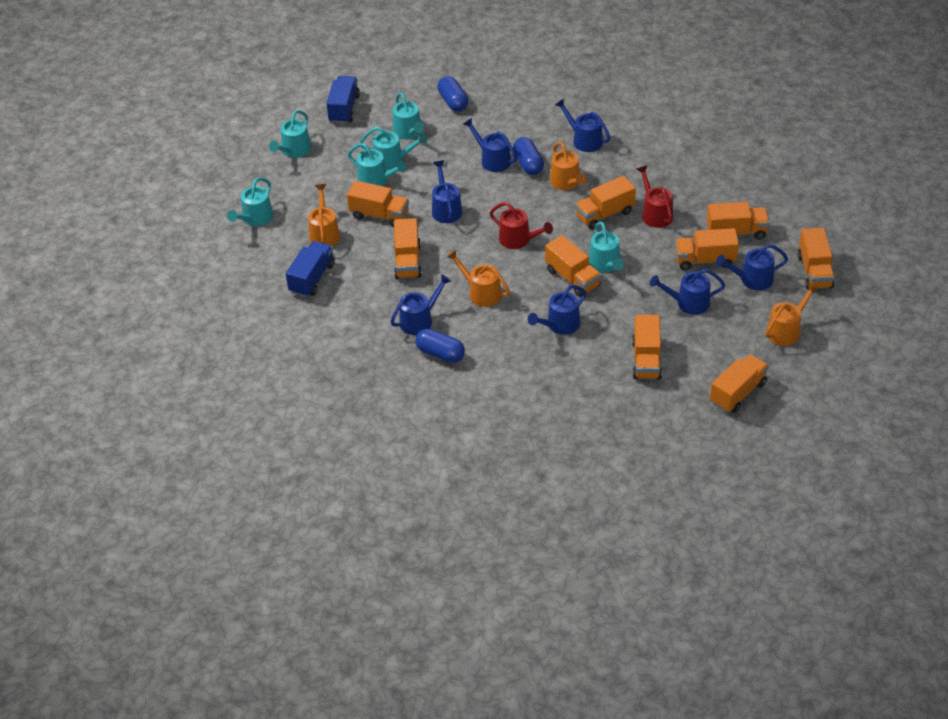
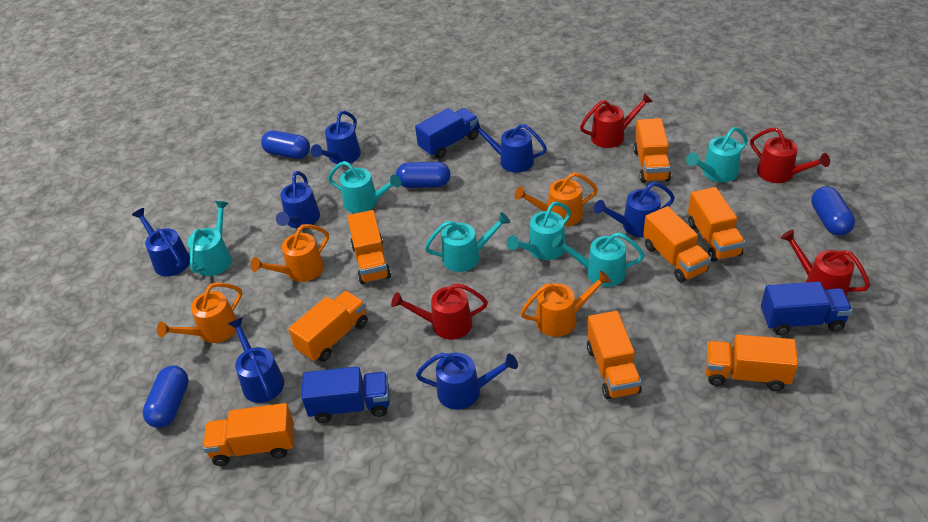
blue capsule: [415,329,465,363] [437,76,468,112] [513,137,544,175] = 3 -> [142,365,189,428] [261,131,310,159] [396,162,451,188] [811,186,855,236] = 4
blue truck: [286,241,335,297] [326,76,360,124] = 2 -> [301,366,390,423] [415,108,478,158] [761,282,852,335] = 3
orange truck: [347,180,409,227] [394,218,422,279] [545,235,601,297] [575,176,636,229] [632,315,662,379] [675,228,739,270] [707,202,770,240] [710,354,769,413] [798,228,834,290] = 9 -> [203,403,294,466] [288,291,368,362] [347,210,391,284] [587,311,642,399] [633,118,671,183] [643,206,711,283] [688,187,745,262] [705,334,798,391] = 8
red watering can: [490,202,553,249] [637,165,673,228] = 2 -> [391,283,488,340] [580,93,653,148] [750,127,830,183] [780,229,870,296] = 4

